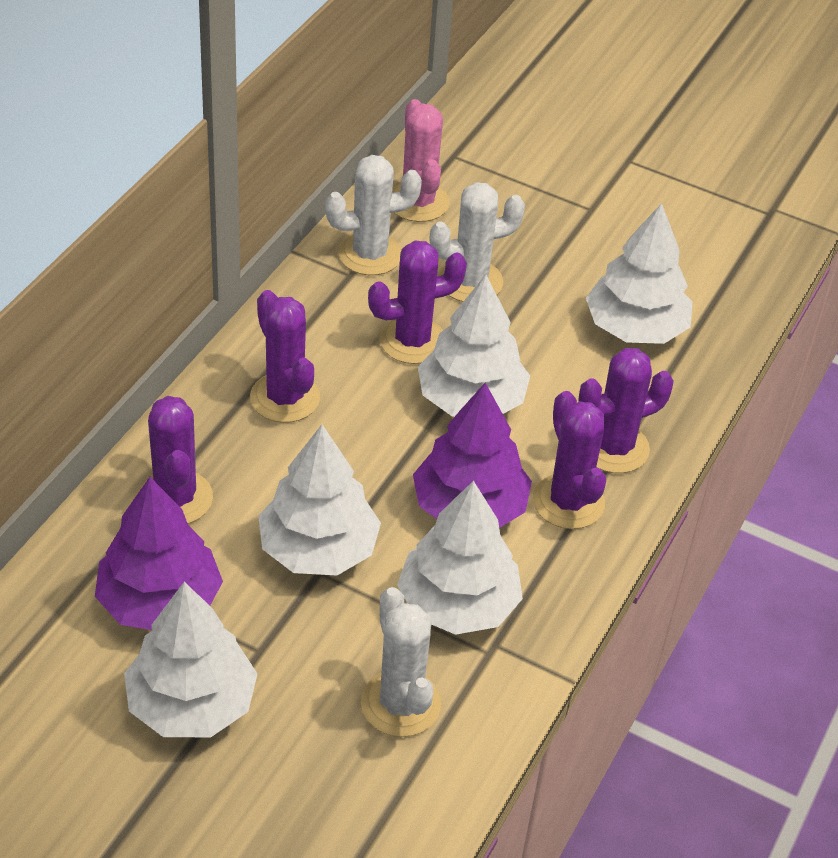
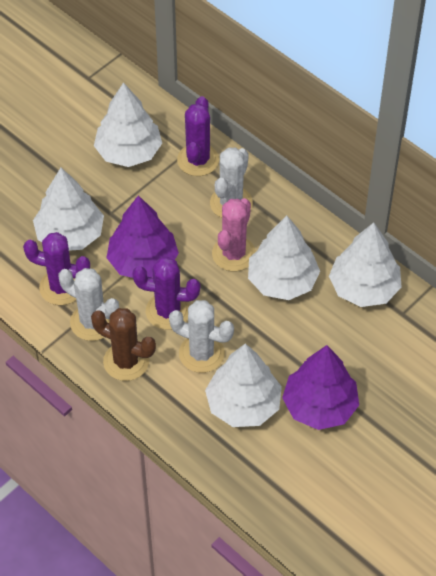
brown cactus: none = 0 -> [91,308,156,381] = 1
purple cactus: [141,396,213,524] [250,290,320,423] [368,241,467,364] [533,391,606,529] [578,348,674,473] = 5 -> [23,232,90,305] [132,257,200,330] [177,96,219,176] = 3

